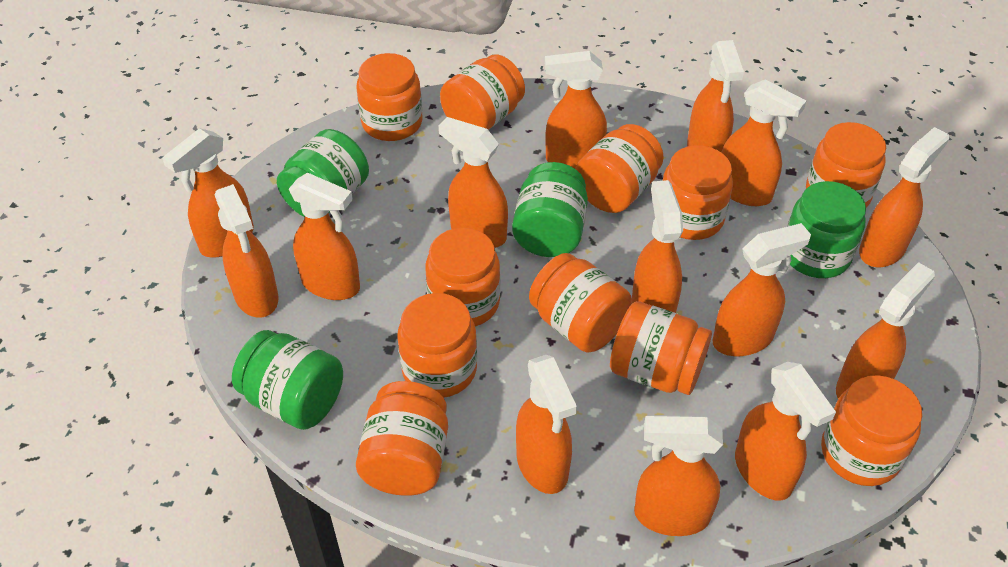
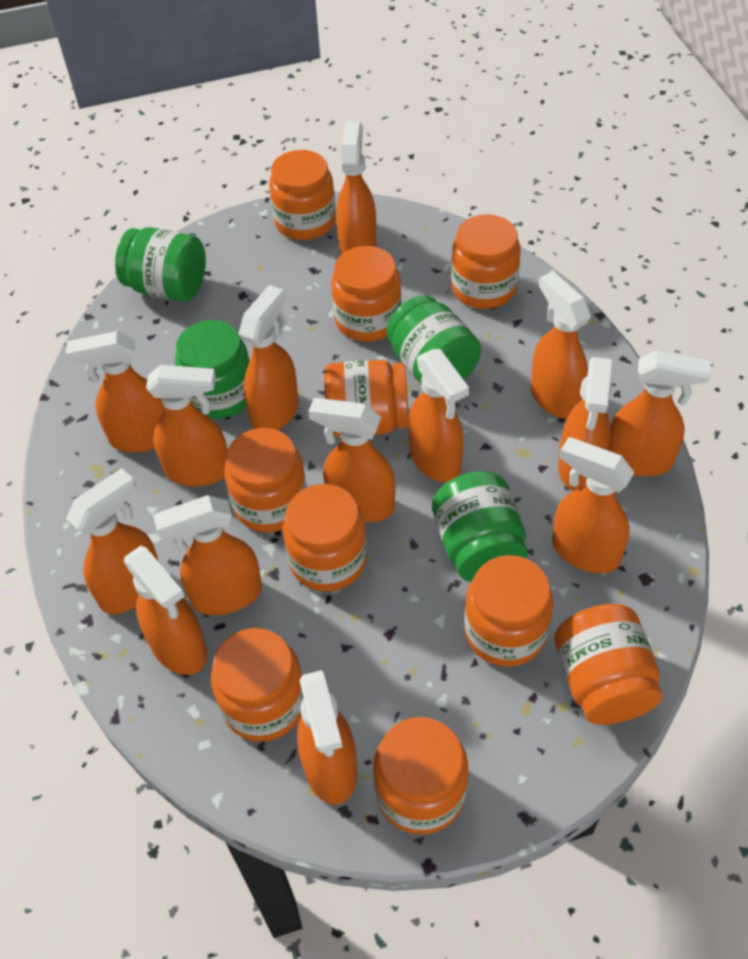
orange jar: [356,53,422,141] [356,381,448,496] [397,293,477,398] [425,228,500,326] [440,54,525,130] [529,253,632,353] [575,124,664,213] [610,301,712,395] [663,145,733,240] [806,122,886,208] [821,375,922,486] = 11 -> [211,628,303,742] [224,428,307,532] [269,150,336,240] [283,484,367,592] [324,360,408,437] [331,246,401,342] [373,717,468,835] [451,214,521,309] [464,555,553,667] [554,604,662,725] = 10

